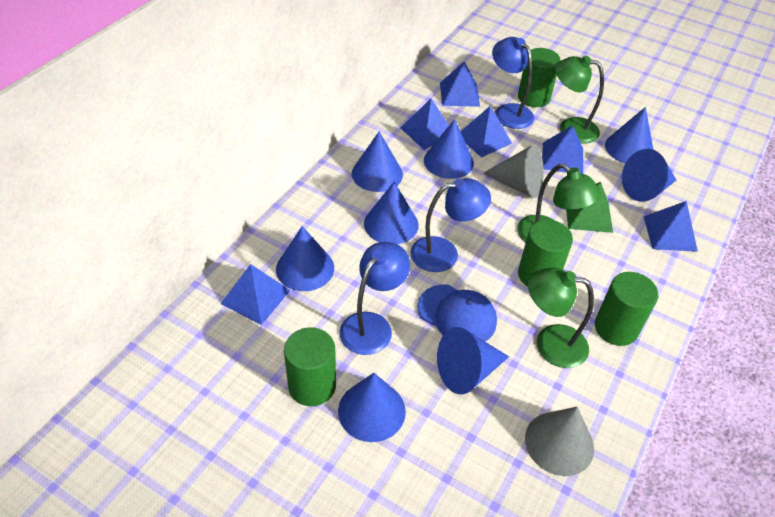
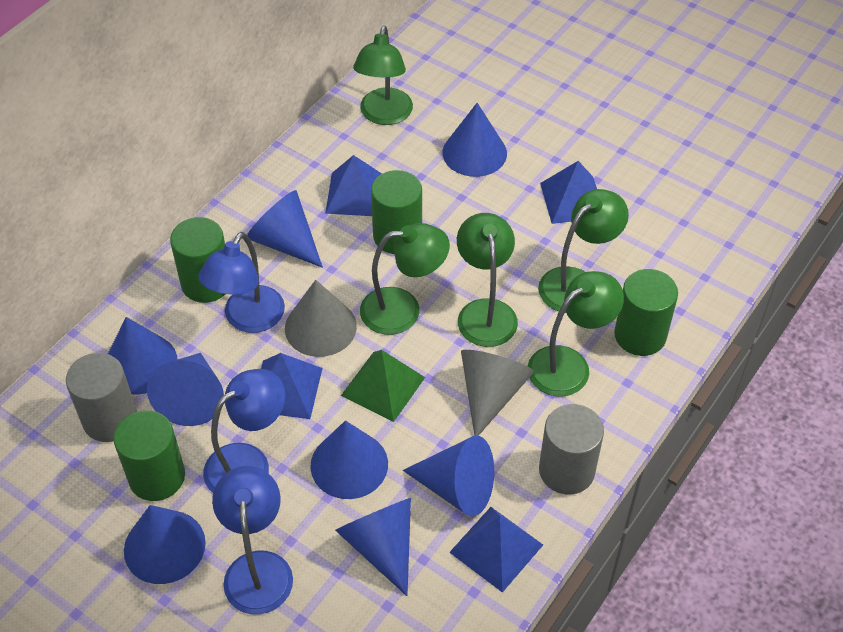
blue cap: [417,284,497,341] = 1 -> none = 0
blue pyramid: [221,264,291,325] [400,98,449,150] [440,61,480,107] [460,106,512,158] [542,125,583,174] [643,201,698,252] = 6 -> [261,353,323,419] [325,155,382,216] [449,507,543,593] [540,161,597,224] = 4
green lamp: [517,164,601,243] [528,268,594,368] [555,55,604,143] = 3 -> [353,26,413,125] [360,223,450,335] [457,213,518,347] [528,271,624,396] [538,189,629,313] = 5
grey cylinder: none = 0 -> [66,353,137,442] [539,404,604,495] = 2

